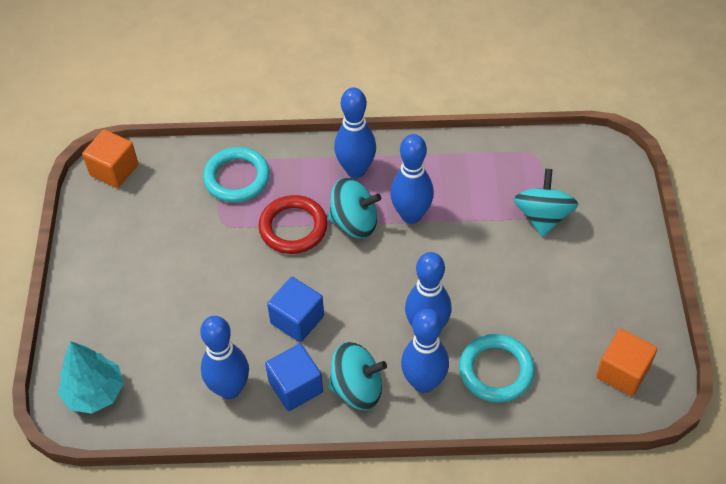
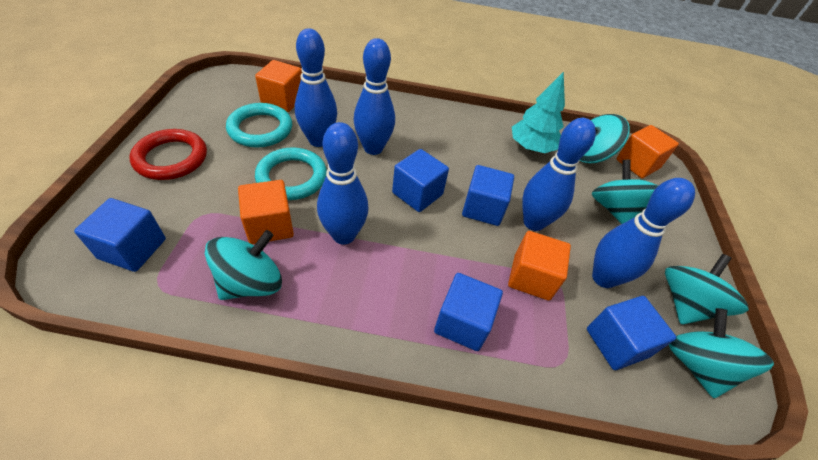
blue cube: [265,344,323,411] [267,277,324,342] = 2 -> [74,198,166,272] [392,149,449,212] [434,273,503,351] [462,165,514,226] [587,296,676,370] = 5
orange cube: [82,130,138,188] [596,329,657,396] = 2 -> [238,180,294,244] [255,60,302,112] [508,231,571,300] [617,125,679,178] = 4
turquoise spinning top: [328,177,381,238] [328,342,387,410] [514,169,578,237] = 3 -> [205,230,282,300] [579,114,630,163] [592,159,658,224] [665,254,749,324] [669,308,774,398] = 5

